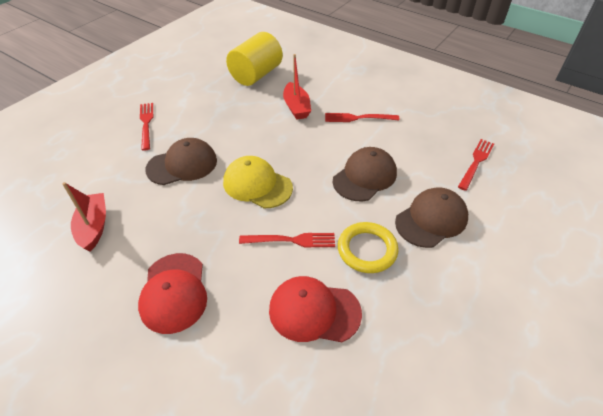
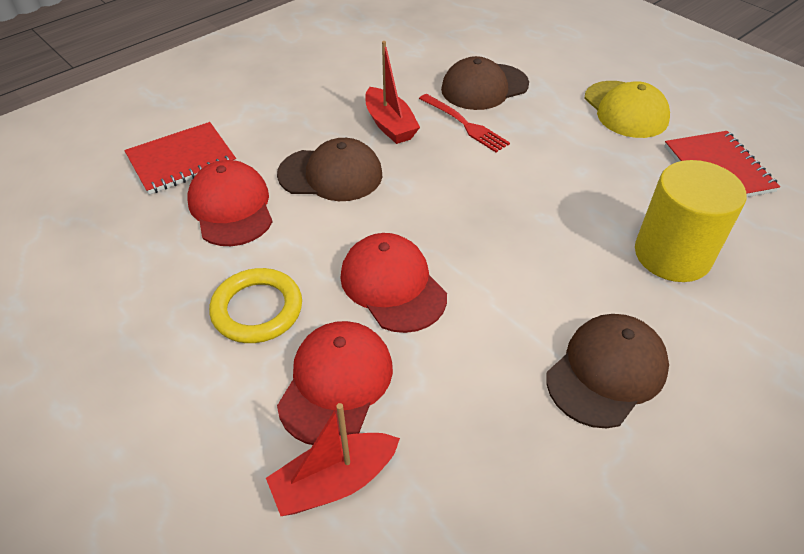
red cap: [138,253,207,334] [269,276,362,342] = 2 -> [187,160,273,246] [277,321,393,445] [340,233,447,333] = 3
red fork: [140,103,153,151] [239,233,335,247] [325,113,399,122] [458,139,494,191] = 4 -> [419,94,510,152] = 1
red notebook: none = 0 -> [124,122,236,195] [664,131,780,197] = 2

